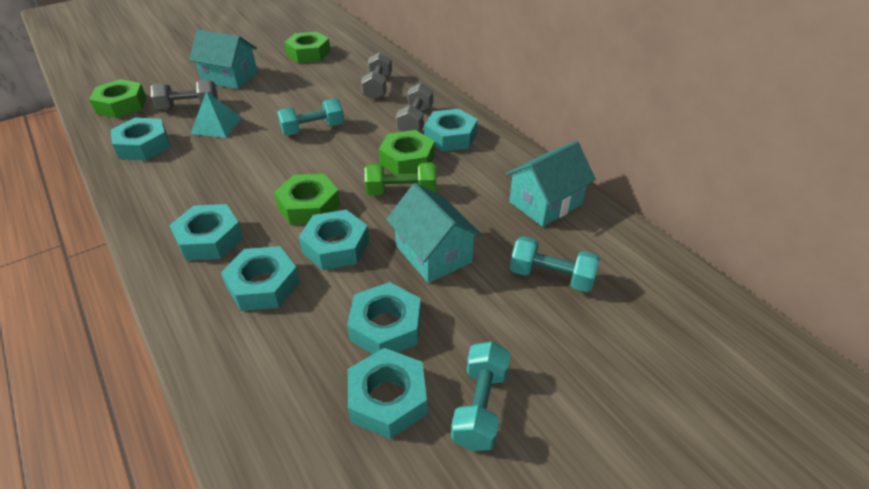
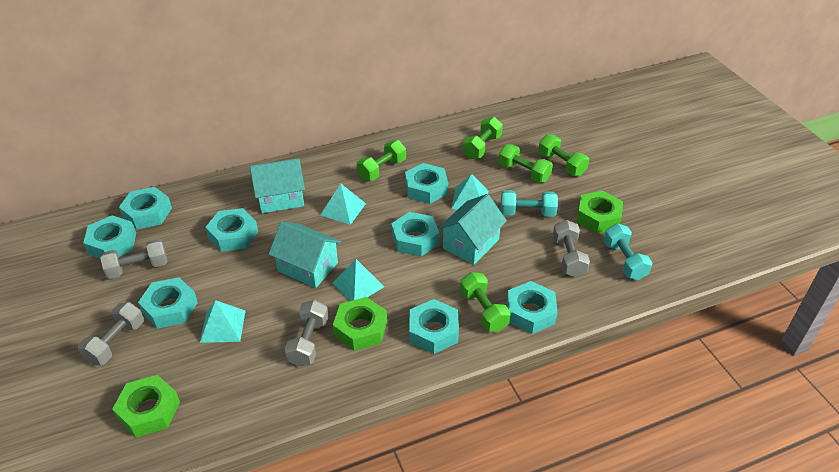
green dumbbell: [365,162,436,196] = 1 -> [357,140,406,181] [460,272,511,332] [463,117,503,159] [498,144,553,183] [538,134,589,176] = 5
green nut: [89,79,146,119] [274,174,340,225] [284,31,331,63] [378,130,435,174] = 4 -> [112,375,180,437] [333,297,387,351] [577,191,623,233] = 3
grey dumbbell: [151,80,218,109] [361,52,392,100] [396,83,433,132] = 3 -> [78,302,144,365] [100,239,167,279] [285,300,329,367] [553,220,590,277] = 4
turquoise dumbbell: [277,98,344,136] [451,341,511,451] [510,236,600,292] = 3 -> [500,190,558,217] [603,223,652,280] = 2
turquoise nut: [111,118,170,160] [169,204,243,261] [221,246,300,311] [299,210,369,270] [347,282,421,354] [348,348,427,439] [424,109,478,152] = 7 -> [83,215,136,258] [119,187,172,229] [138,277,198,329] [206,208,258,252] [391,212,439,257] [405,163,448,204] [409,299,459,354] [507,281,557,334] = 8
turquoise pyramid: [190,92,242,138] = 1 -> [200,300,245,343] [321,184,366,225] [332,259,384,301] [451,174,488,210] = 4

